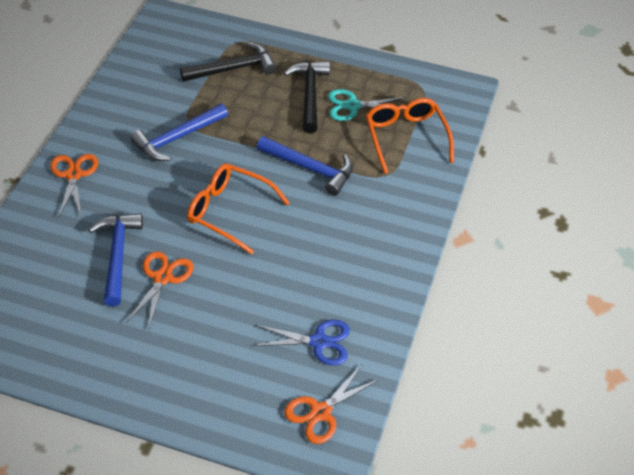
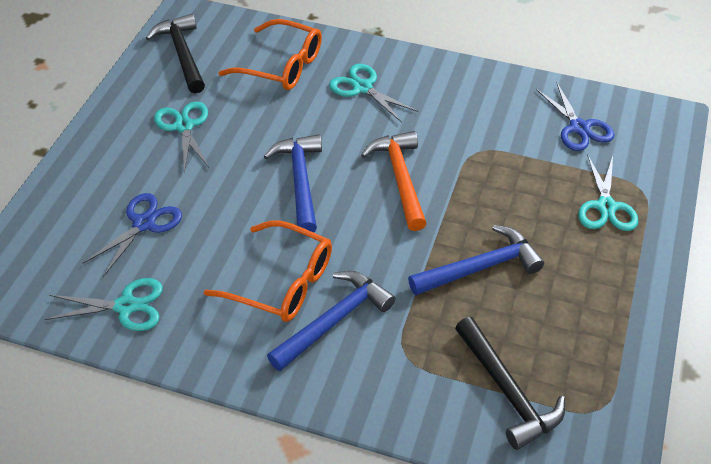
blue scissors: [252,319,350,365] = 1 -> [83,193,182,277] [536,83,614,151] = 2
orange hammer: none = 0 -> [361,131,427,231] = 1
orange scissors: [50,154,98,217] [126,251,194,327] [284,366,378,444] = 3 -> none = 0
turquoise scissors: [328,89,406,121] = 1 -> [45,278,163,331] [154,101,209,173] [329,64,418,122] [578,154,639,231] = 4

